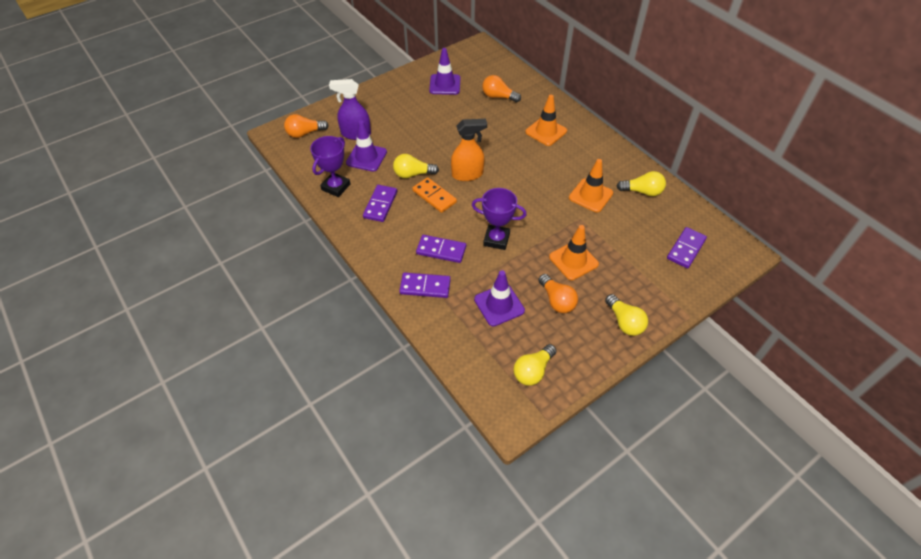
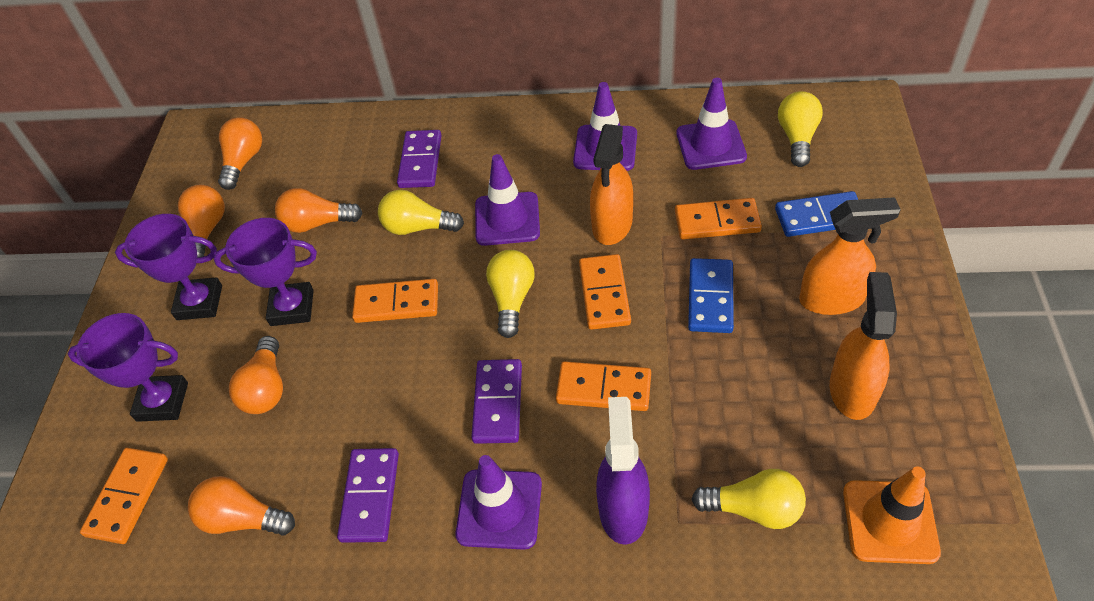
blue domino: none = 0 -> [688,258,734,333] [775,191,858,237] = 2
orange domino: [412,177,457,213] = 1 -> [80,448,168,544] [352,279,438,323] [556,361,651,411] [579,254,631,330] [675,198,762,239] = 5
orange light bulb: [284,114,329,138] [482,75,521,102] [538,274,578,313] = 3 -> [178,185,225,257] [188,476,295,536] [218,117,262,190] [229,336,283,414] [275,188,363,233] = 5
orange spray bottle: [451,119,487,181] = 1 -> [590,124,633,245] [799,197,901,315] [830,272,897,420] = 3
orange traffic cone: [525,95,567,146] [549,225,599,280] [569,159,613,212] = 3 -> [843,466,941,564] = 1
purple domino: [363,185,397,222] [399,272,451,298] [416,235,466,263] [667,227,707,268] = 4 -> [337,448,399,543] [397,130,442,188] [471,359,522,444] = 3
purple traffic cone: [346,120,387,172] [429,48,461,95] [474,270,525,326] = 3 -> [455,455,542,550] [475,154,540,246] [573,82,637,171] [677,78,747,170] = 4
purple trophy: [310,136,350,197] [472,188,527,250] = 2 -> [68,313,188,422] [115,214,222,320] [214,218,317,326] = 3

